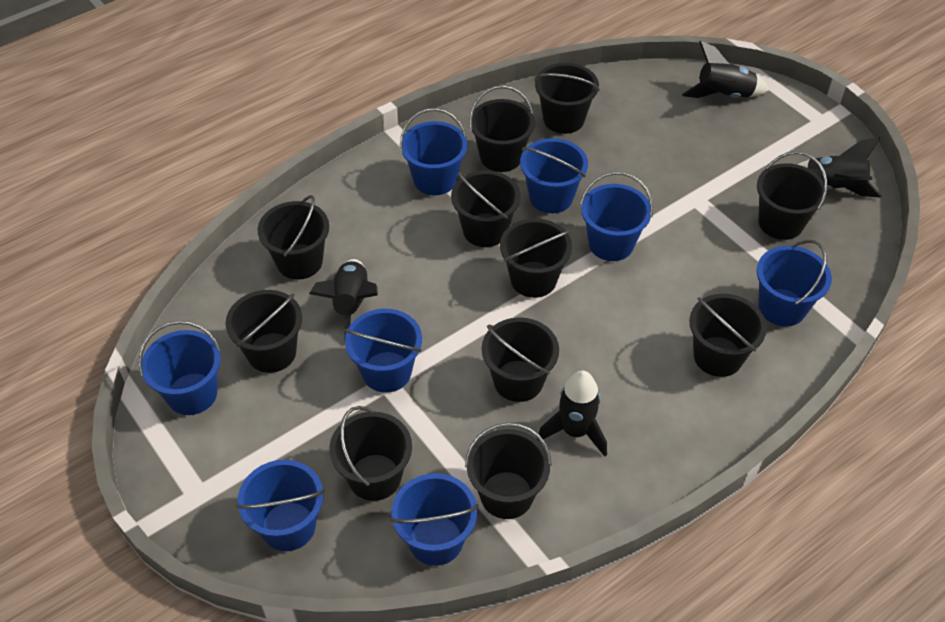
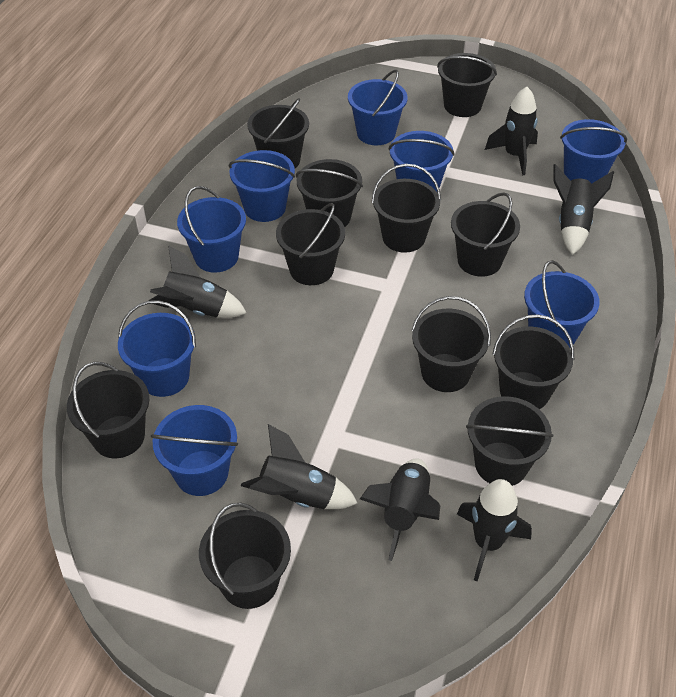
black rocket: [309,259,378,342] [537,371,607,456] [682,41,769,98] [797,137,881,198] = 4 -> [149,245,247,318] [241,424,358,509] [360,459,440,561] [457,479,532,582] [485,87,538,175] [553,164,614,255] = 6

